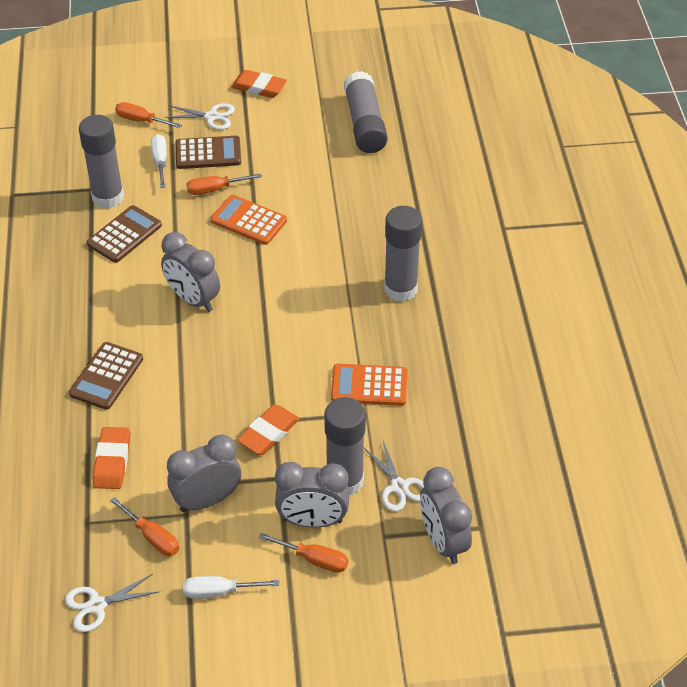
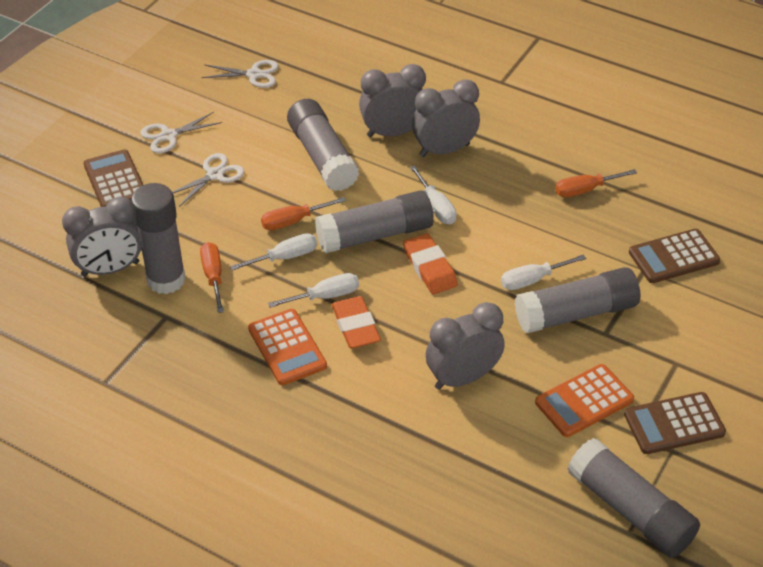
grey glue stick: [79,115,124,209] [324,397,366,495] [344,71,388,153] [384,206,422,302] = 4 -> [131,183,186,294] [287,99,359,191] [315,190,434,254] [515,267,640,333] [567,438,700,557] = 5
orange eraser: [93,427,130,489] [231,70,287,98] [237,405,299,455] = 3 -> [332,296,381,349] [403,233,458,294] = 2
orange screwdriver: [110,497,179,556] [115,102,182,128] [187,173,262,195] [259,533,348,573] = 4 -> [200,242,224,313] [261,197,346,230] [555,169,637,197] = 3
white screwdriver: [151,134,167,188] [183,576,279,599] = 2 -> [230,233,317,271] [268,273,359,308] [410,165,457,225] [501,255,586,290] = 4

